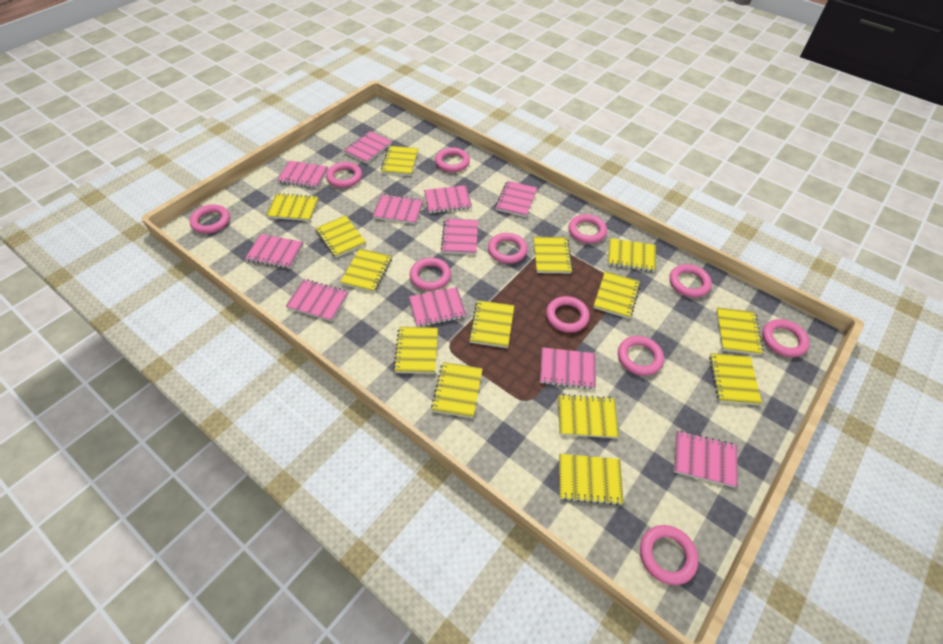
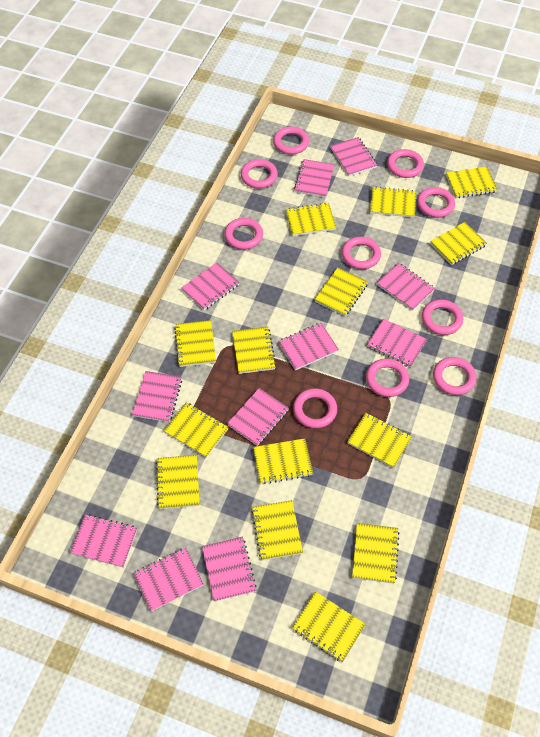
pink ring: [189,204,230,234] [326,162,362,188] [410,258,451,291] [435,147,470,172] [488,233,528,264] [546,296,590,333] [568,214,607,244] [618,336,664,376] [640,525,698,585] [669,264,712,298] [762,319,810,357] = 11 -> [224,218,263,250] [241,159,278,189] [273,127,309,155] [293,388,337,428] [342,237,381,269] [366,359,409,397] [387,149,424,178] [417,187,455,218] [422,299,463,335] [433,357,477,395] = 10

